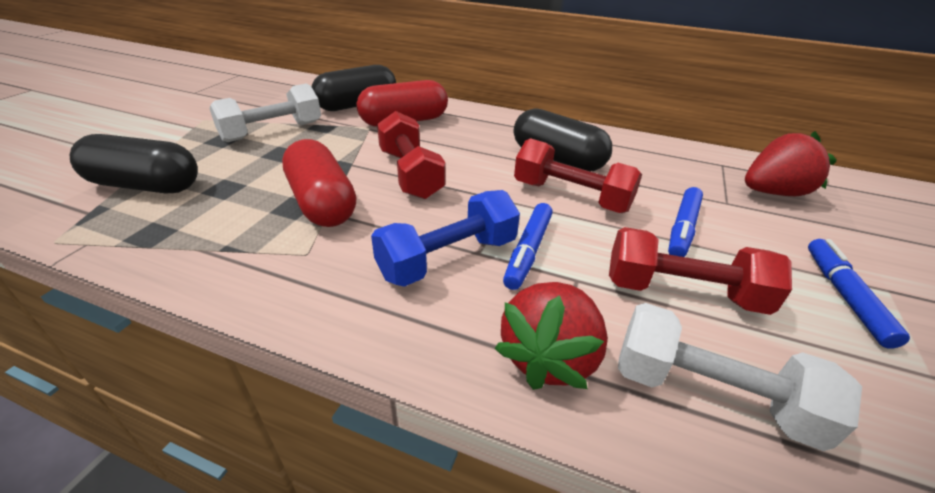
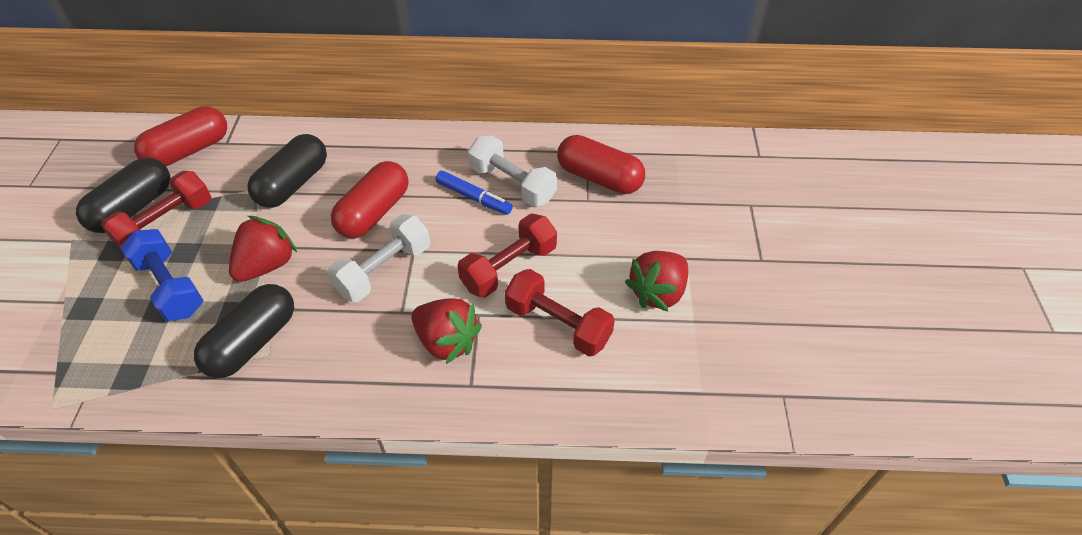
blue marker: [503,203,553,290] [668,187,703,257] [808,239,910,349] = 3 -> [436,171,513,215] = 1
red capsule: [282,139,356,227] [357,80,448,126] = 2 -> [134,106,227,166] [331,161,408,238] [557,135,645,194] = 3
red strawberry: [494,282,608,390] [745,131,837,196] = 2 -> [229,216,297,282] [412,298,482,364] [625,251,688,311] = 3

